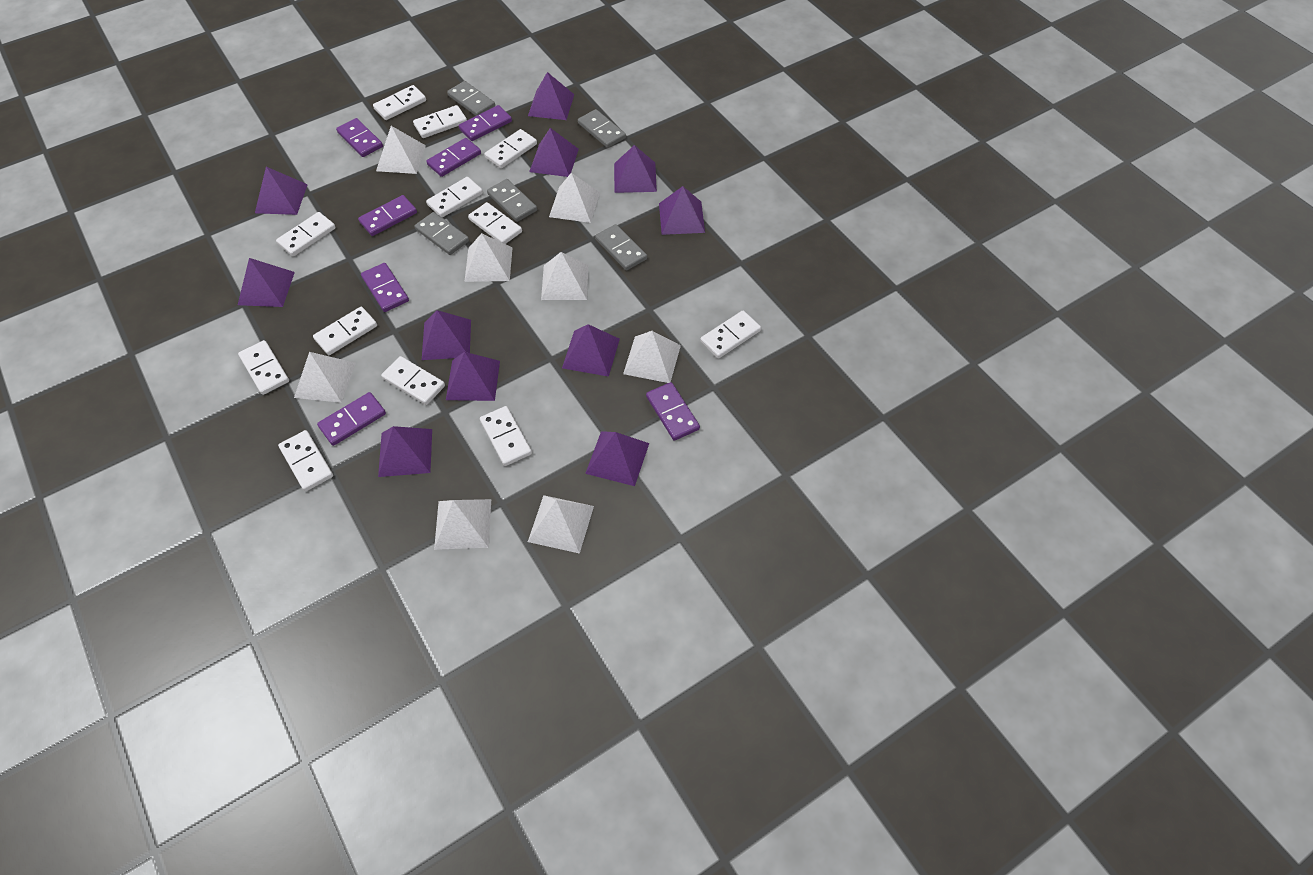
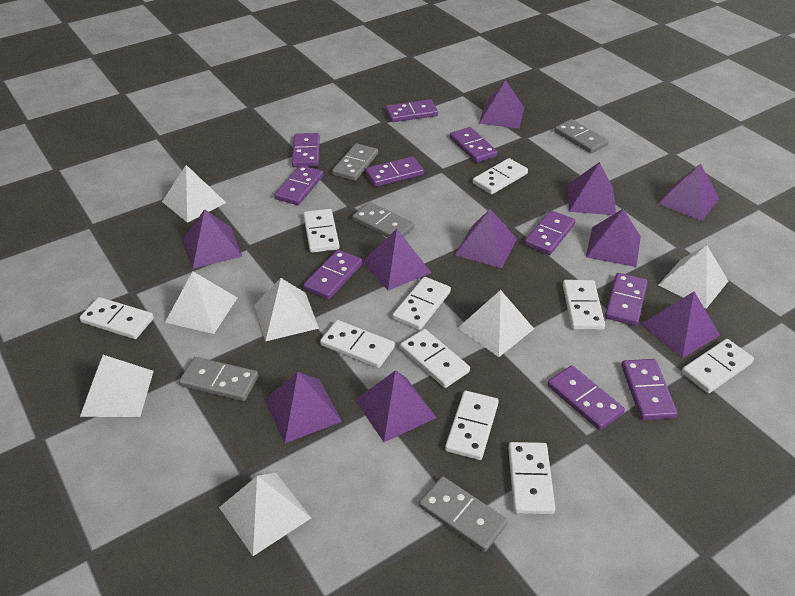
purple domino: [317,392,386,446] [336,118,383,157] [358,195,417,236] [361,263,409,312] [426,138,481,177] [459,105,512,141] [646,382,700,441] = 7 -> [275,165,324,205] [292,133,320,167] [303,250,362,300] [365,157,424,187] [385,99,438,122] [450,127,498,163] [524,210,576,255] [547,365,625,430] [605,273,648,326] [621,359,678,420] = 10
purple pyramid: [238,258,295,307] [255,167,308,215] [378,426,432,477] [422,310,471,360] [446,352,500,401] [528,72,574,120] [529,128,579,177] [562,324,620,377] [585,431,649,486] [614,145,657,193] [659,186,705,235] = 11 -> [183,209,242,269] [264,372,342,443] [355,370,437,442] [363,229,431,290] [455,209,517,268] [479,80,524,129] [568,162,616,215] [586,209,641,267] [641,292,720,358] [658,164,719,221] = 10
white domino: [238,340,289,395] [276,212,336,256] [278,430,333,491] [313,307,377,355] [373,85,426,120] [381,356,445,405] [413,105,467,138] [426,177,483,218] [468,202,522,244] [480,406,532,466] [485,129,537,168] [700,311,761,359] = 12 -> [79,297,154,339] [303,209,340,253] [320,320,395,368] [392,277,451,330] [400,329,470,388] [445,391,499,460] [473,158,528,195] [508,442,555,514] [563,280,605,330] [682,339,754,393] = 10
white pyramid: [294,352,356,403] [376,126,426,174] [434,499,491,550] [464,233,513,282] [528,495,594,554] [541,252,588,300] [549,173,600,223] [623,331,681,383] = 8 -> [80,355,154,417] [162,165,226,223] [165,271,237,334] [219,473,311,556] [254,278,319,342] [458,290,534,357] [658,245,728,309] = 7

